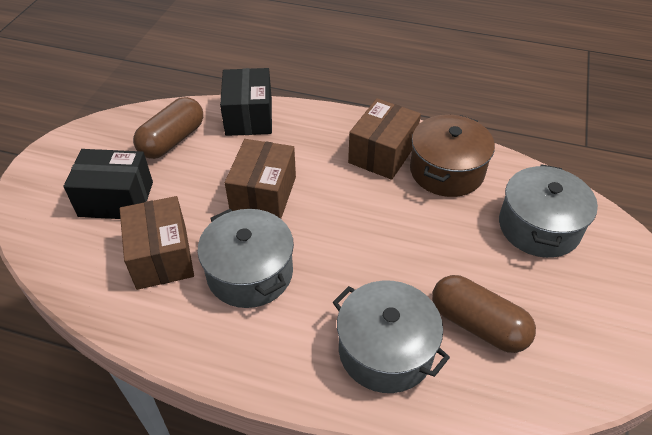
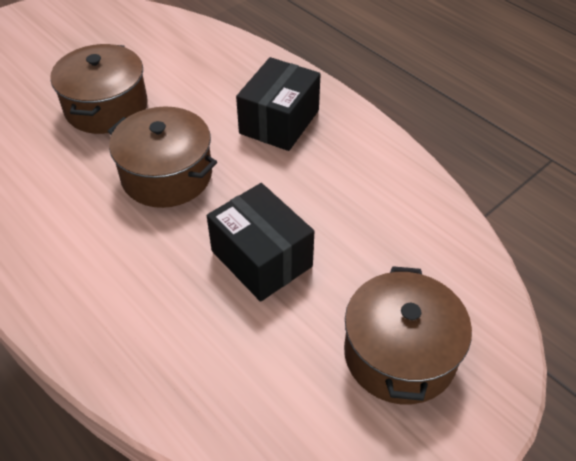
brown box: [120,196,194,290] [225,139,296,219] [348,98,421,180] = 3 -> none = 0
brown capsule: [133,97,203,159] [432,275,536,353] = 2 -> none = 0
brown pot: [410,115,495,197] = 1 -> [50,44,148,134] [108,106,217,208] [344,266,472,404] = 3
grey pot: [197,209,294,308] [333,281,450,393] [499,164,598,258] = 3 -> none = 0

